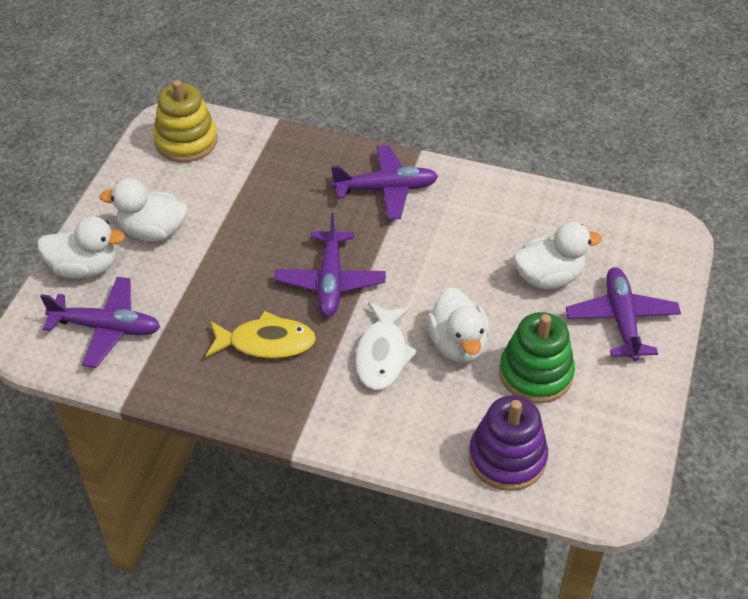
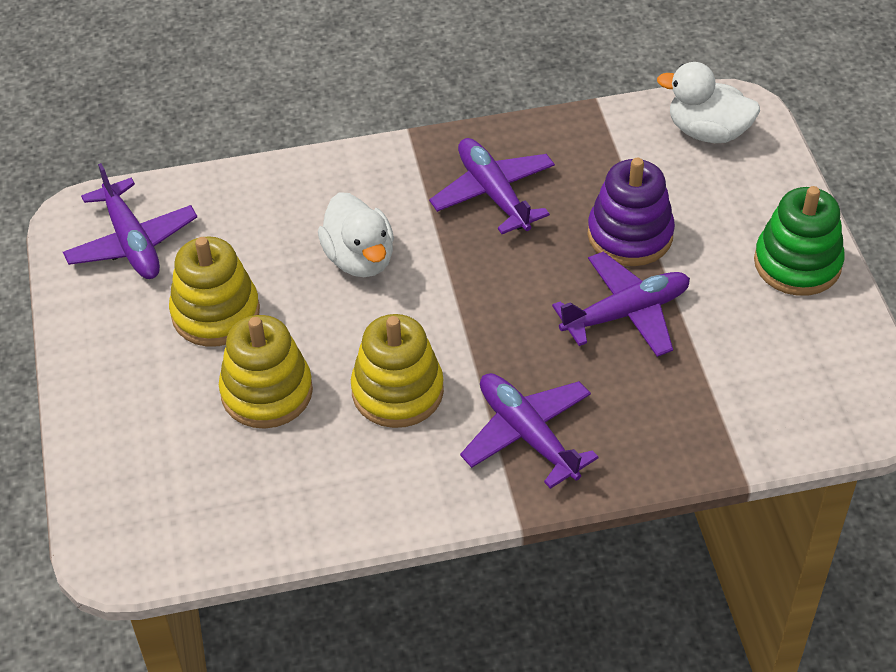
white duck: [37,216,125,279] [99,178,187,242] [427,287,489,363] [513,222,602,289] = 4 -> [318,192,394,277] [657,62,760,143] = 2
white fish: [355,302,418,390] = 1 -> none = 0
yellow fish: [206,311,316,359] = 1 -> none = 0
yellow stacking toy: [153,80,218,162] = 1 -> [169,236,260,347] [219,315,313,429] [351,314,444,428] = 3

